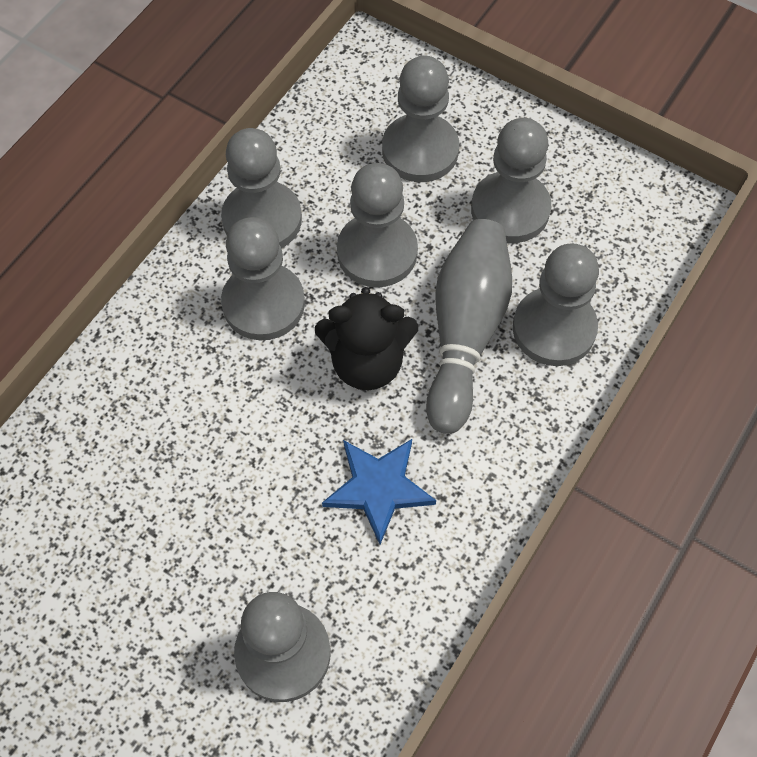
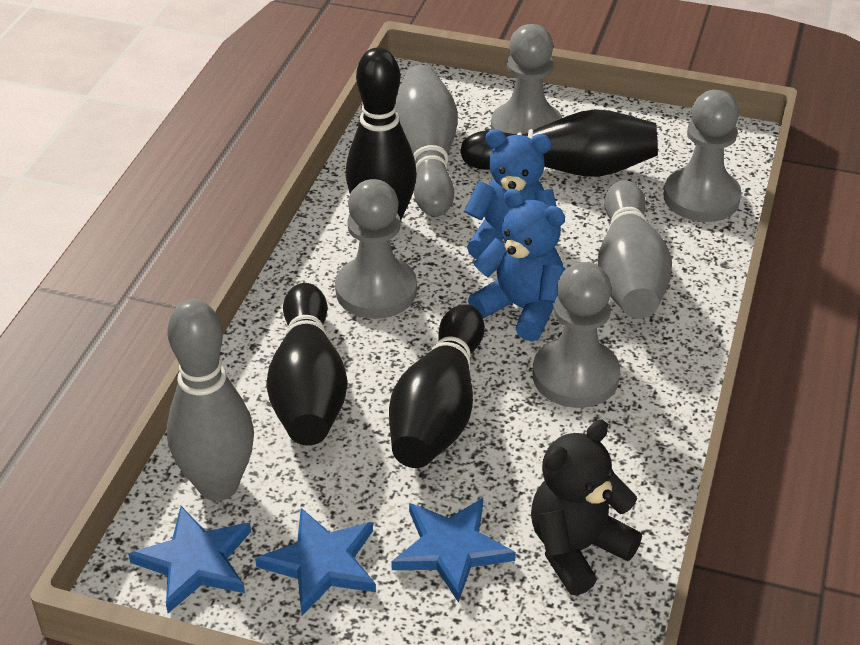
black bowling pin: none = 0 -> [266,283,347,446] [346,47,417,221] [389,304,485,468] [460,109,658,177] = 4
blue star: [322,439,436,545] = 1 -> [128,506,251,613] [255,508,376,615] [391,498,516,603] = 3
blue teddy bear: none = 0 -> [465,129,556,259] [468,189,565,341] = 2
grey bowling pin: [426,219,512,434] = 1 -> [167,299,254,501] [395,65,457,217] [598,180,672,319] = 3
grey pawn: [221,128,302,249] [221,217,305,340] [234,592,331,702] [337,163,418,287] [382,56,459,182] [471,118,551,243] [513,243,599,366] = 7 -> [335,179,417,319] [491,24,562,134] [532,262,620,408] [663,90,742,222] = 4

